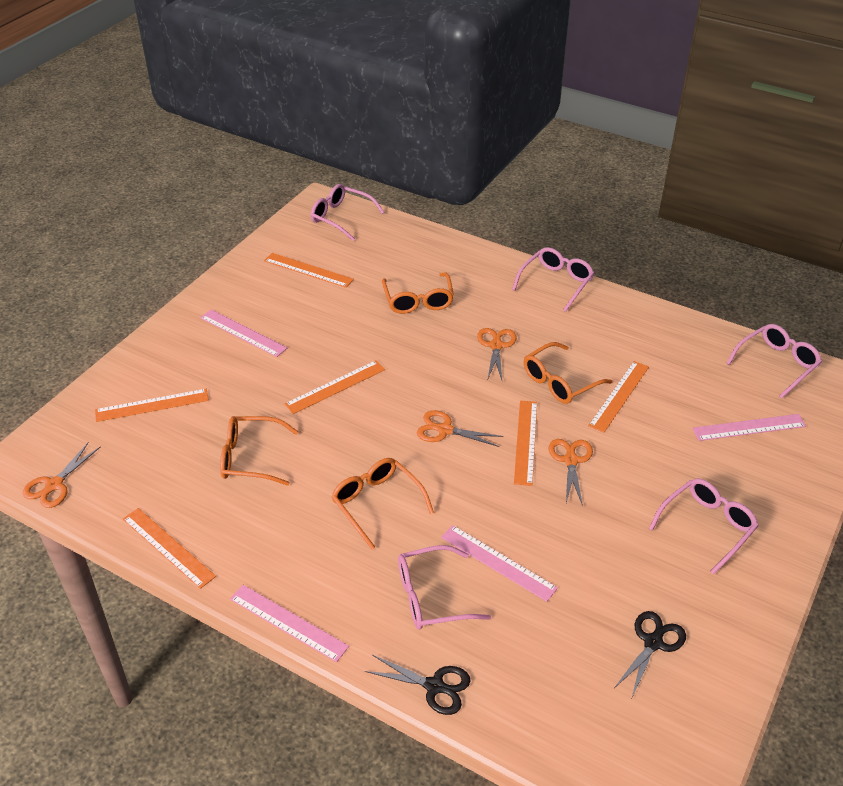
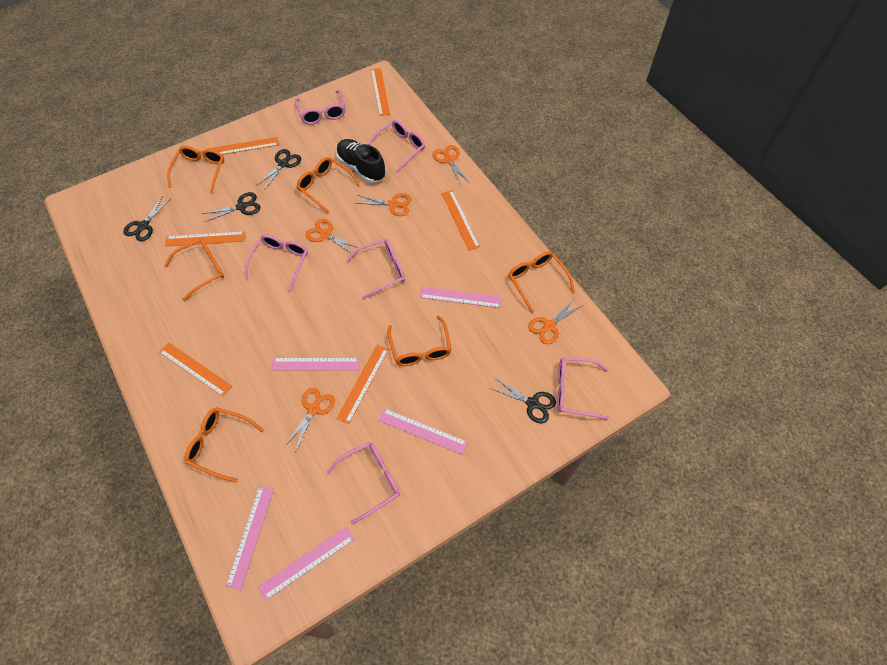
black scissors: [365,655,471,715] [614,611,686,697] = 2 -> [123,196,171,241] [202,192,260,222] [256,149,301,189] [490,378,556,423] = 4
black shoe: none = 0 -> [336,139,386,183] = 1
orange glasses: [220,416,298,486] [331,458,434,549] [382,273,454,314] [524,342,612,404] = 4 -> [164,238,224,301] [167,146,224,194] [185,407,264,483] [297,157,360,214] [388,316,452,366] [508,251,575,313] = 6
orange scissors: [23,442,101,508] [417,410,503,447] [477,328,517,380] [549,439,593,506] = 4 -> [284,388,335,452] [305,219,359,254] [355,193,412,216] [433,145,470,184] [528,298,583,344] = 5
pink glasses: [311,184,384,241] [398,545,491,630] [512,247,594,312] [649,479,759,575] [726,324,822,399] = 5 -> [245,234,308,291] [295,90,345,124] [326,442,400,524] [346,239,405,299] [368,120,425,173] [557,357,609,420] = 6
pink ruler: [200,310,287,357] [230,585,349,662] [441,525,558,602] [692,414,806,441] = 4 -> [226,486,274,590] [258,526,355,601] [272,358,360,371] [378,408,468,455] [419,287,502,308] = 5

